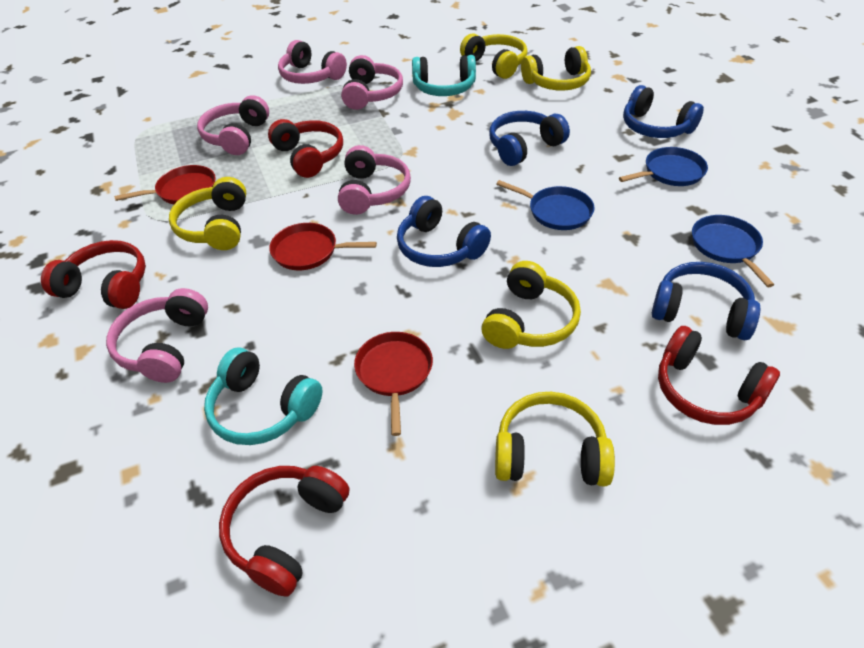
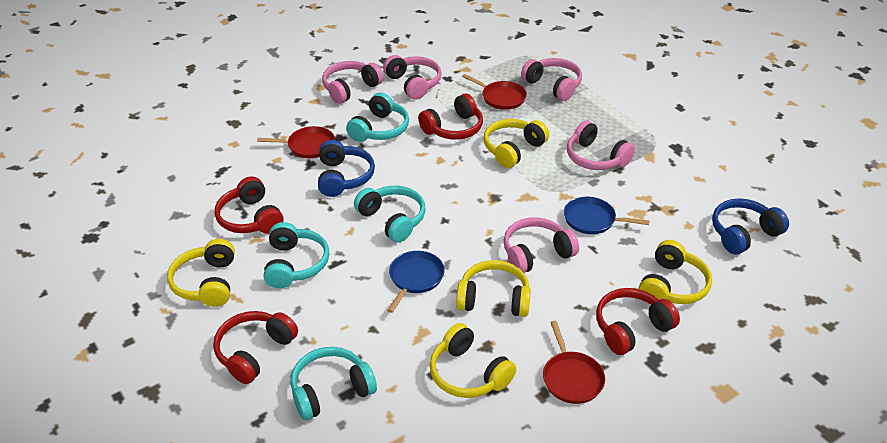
blue headphones: [397,196,491,267] [489,111,570,166] [623,85,704,138] [652,262,760,340] = 4 -> [318,140,375,197] [712,198,789,255] = 2
blue pan: [496,180,595,230] [619,147,708,186] [692,215,774,287] = 3 -> [387,251,445,313] [564,197,649,234] = 2
turquoise headphones: [204,347,322,445] [412,55,476,96] = 2 -> [264,222,329,288] [291,347,377,420] [346,93,409,142] [354,186,425,243] = 4

